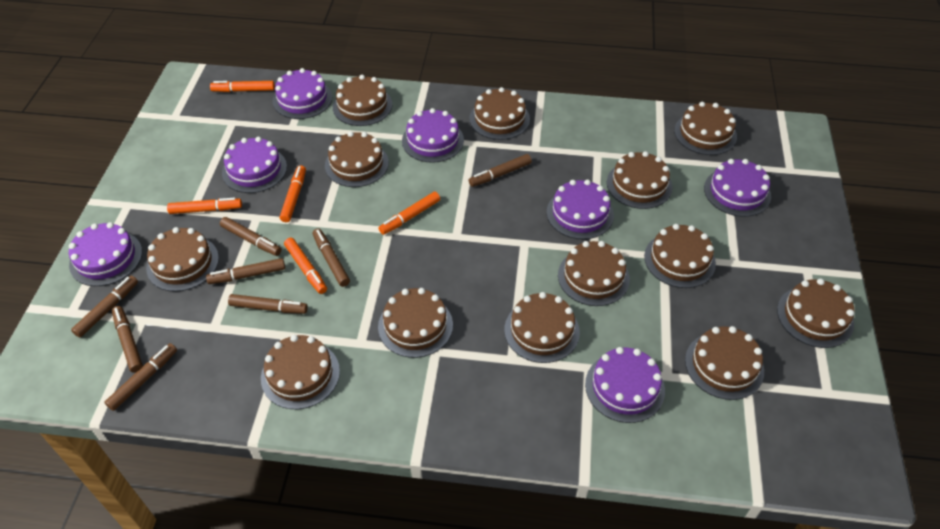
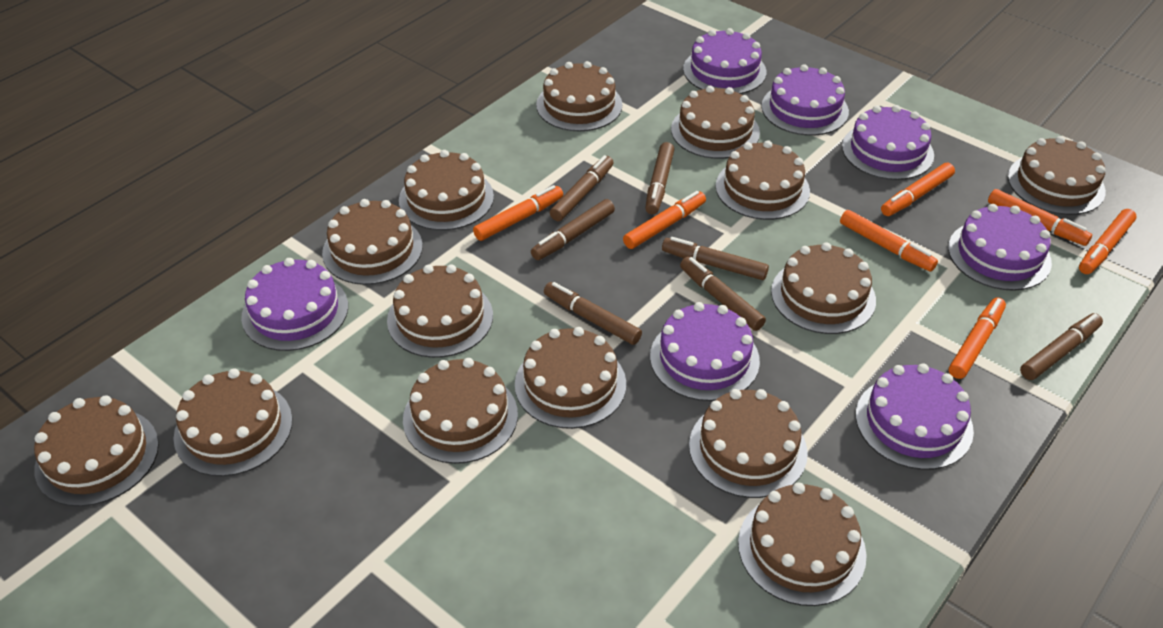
brown cake: [146,227,219,292] [261,335,340,409] [325,131,389,187] [333,75,392,126] [378,288,453,358] [469,87,530,140] [504,292,580,363] [558,241,630,306] [607,151,672,209] [644,224,716,288] [674,102,737,155] [685,326,764,400] [777,278,855,348] = 13 -> [34,395,159,506] [173,368,292,476] [322,199,423,285] [387,264,493,358] [399,150,494,230] [403,358,518,464] [515,327,626,429] [536,61,622,131] [671,86,760,159] [689,389,808,498] [716,140,810,220] [738,482,867,606] [771,242,876,334] [1008,136,1106,215] = 14
brown marker: [71,276,138,338] [104,343,177,411] [112,306,143,373] [206,258,285,284] [220,217,281,256] [228,294,308,314] [313,228,350,287] [469,154,532,187] = 8 -> [531,199,615,260] [544,282,642,345] [550,155,614,221] [645,142,674,214] [662,237,769,280] [680,257,766,331] [1020,313,1103,380] = 7
orange marker: [167,198,242,214] [210,81,275,92] [280,165,306,222] [284,238,327,294] [378,192,440,235] = 5 -> [473,185,563,241] [623,191,706,249] [840,210,938,272] [881,163,955,216] [949,297,1006,379] [988,189,1092,246] [1079,209,1137,274] = 7

